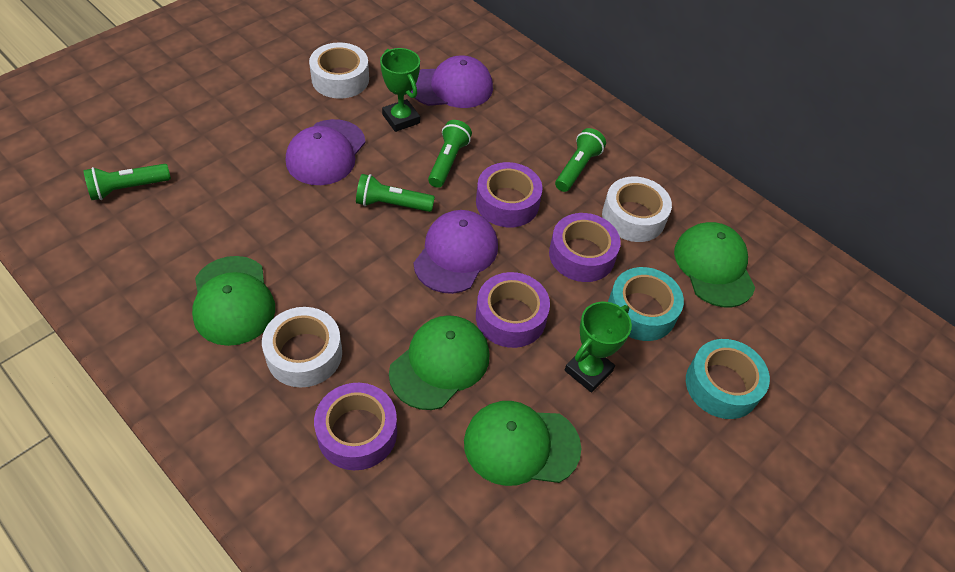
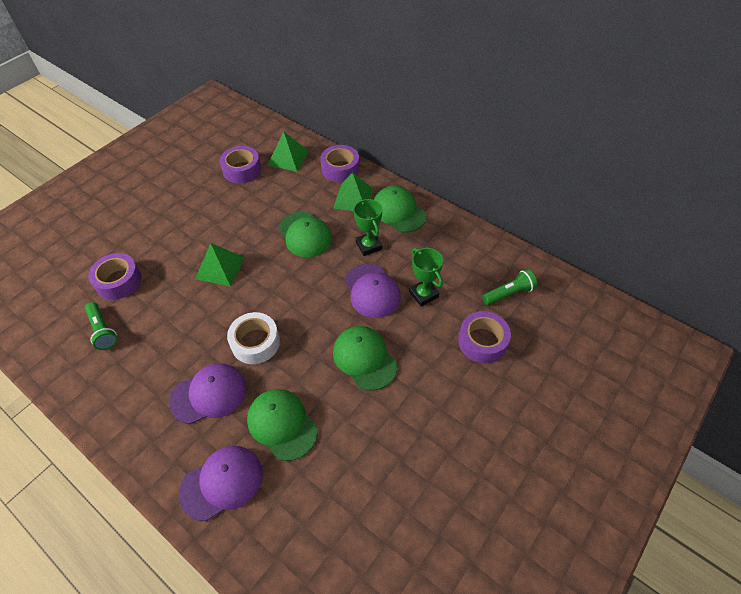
green flashlight: [83,164,171,200] [356,174,435,212] [428,120,472,188] [555,128,606,192] = 4 -> [85,302,117,350] [482,269,537,305] = 2
green pyramid: none = 0 -> [195,243,245,286] [267,132,309,172] [333,172,374,211] = 3
turquoise tape: [608,267,684,341] [686,339,770,419] = 2 -> none = 0
white tape: [262,307,342,387] [309,42,369,99] [602,177,672,242] = 3 -> [227,312,280,364] = 1

